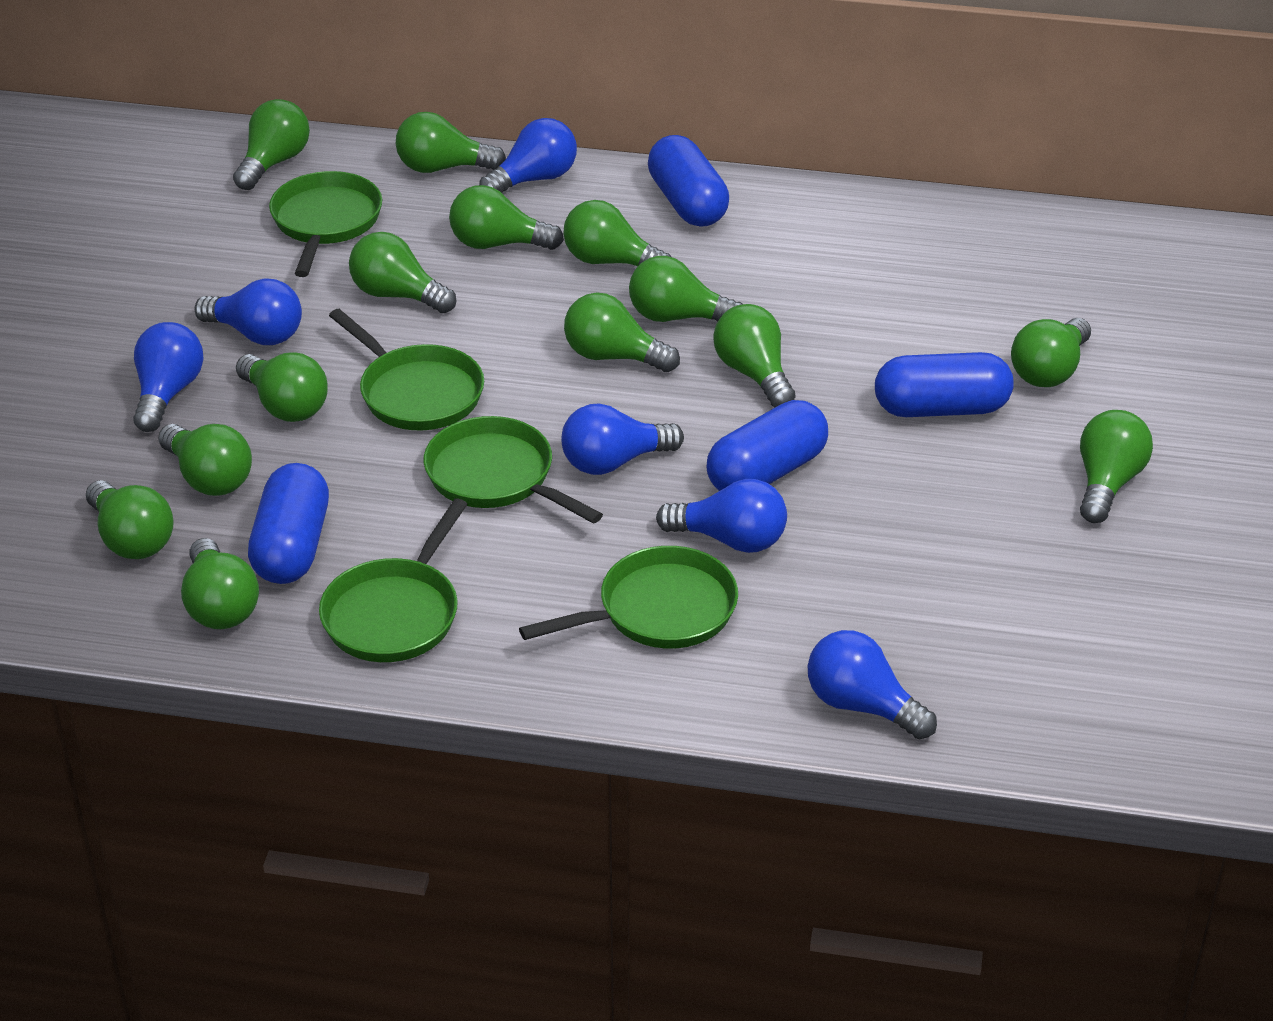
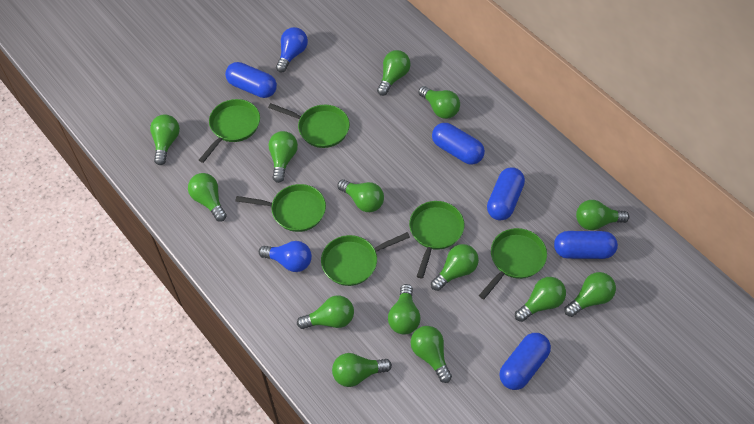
blue capsule: [248,463,329,584] [648,135,729,227] [707,400,828,491] [875,352,1014,417] = 4 -> [225,62,277,98] [432,123,485,165] [487,167,525,221] [499,333,551,390] [554,231,618,259] = 5
blue light bulb: [133,322,204,432] [194,279,302,345] [479,118,577,193] [561,404,684,475] [656,479,787,553] [808,630,937,739] = 6 -> [259,241,312,272] [276,27,308,73] = 2
green pan: [269,171,382,277] [319,499,468,662] [329,309,484,431] [423,416,603,524] [519,546,738,648] = 5 -> [199,99,260,163] [236,184,326,232] [268,103,350,148] [321,232,410,286] [409,201,465,279] [479,228,547,299] = 6

